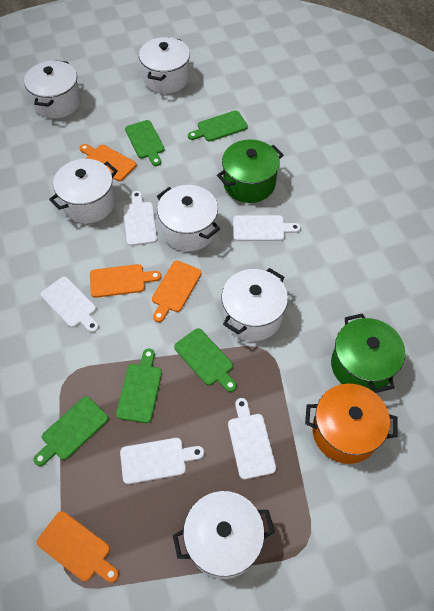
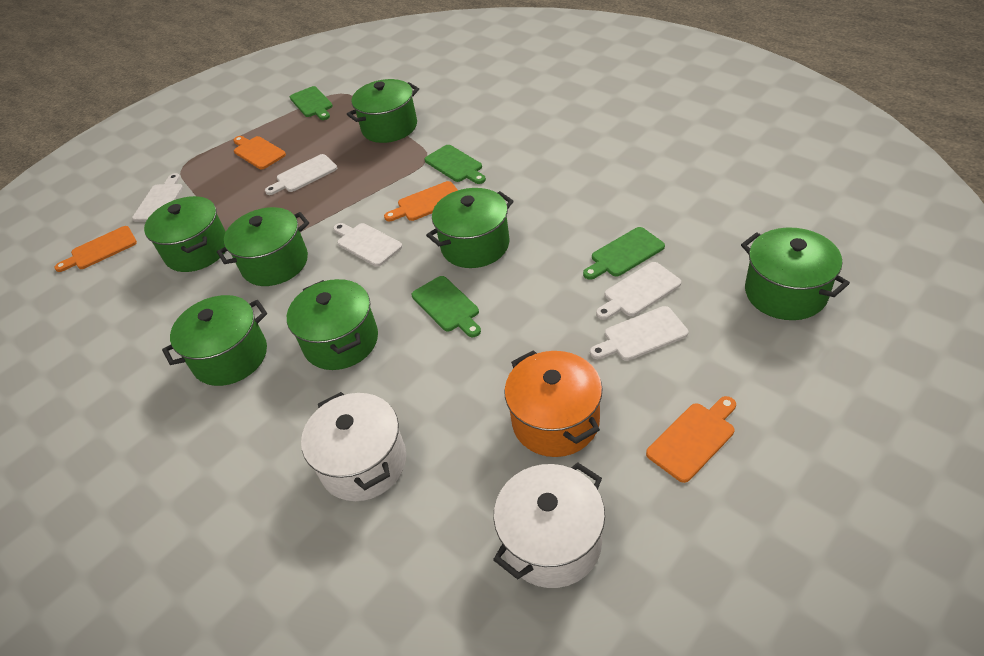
green cutting board: [33,396,108,466] [116,349,162,423] [125,120,165,166] [174,328,237,392] [188,110,248,142] = 5 -> [290,86,333,120] [412,276,481,337] [425,145,486,184] [583,227,665,280] = 4
green pot: [217,139,284,203] [331,313,405,393] = 2 -> [144,196,226,272] [162,295,267,386] [217,207,309,286] [287,279,378,370] [347,79,419,143] [426,188,514,268] [741,227,850,320] = 7
white pot: [24,60,81,119] [49,159,118,223] [139,37,190,94] [157,185,220,251] [173,491,275,579] [221,268,288,341] = 6 -> [301,392,406,501] [493,462,605,588] = 2

